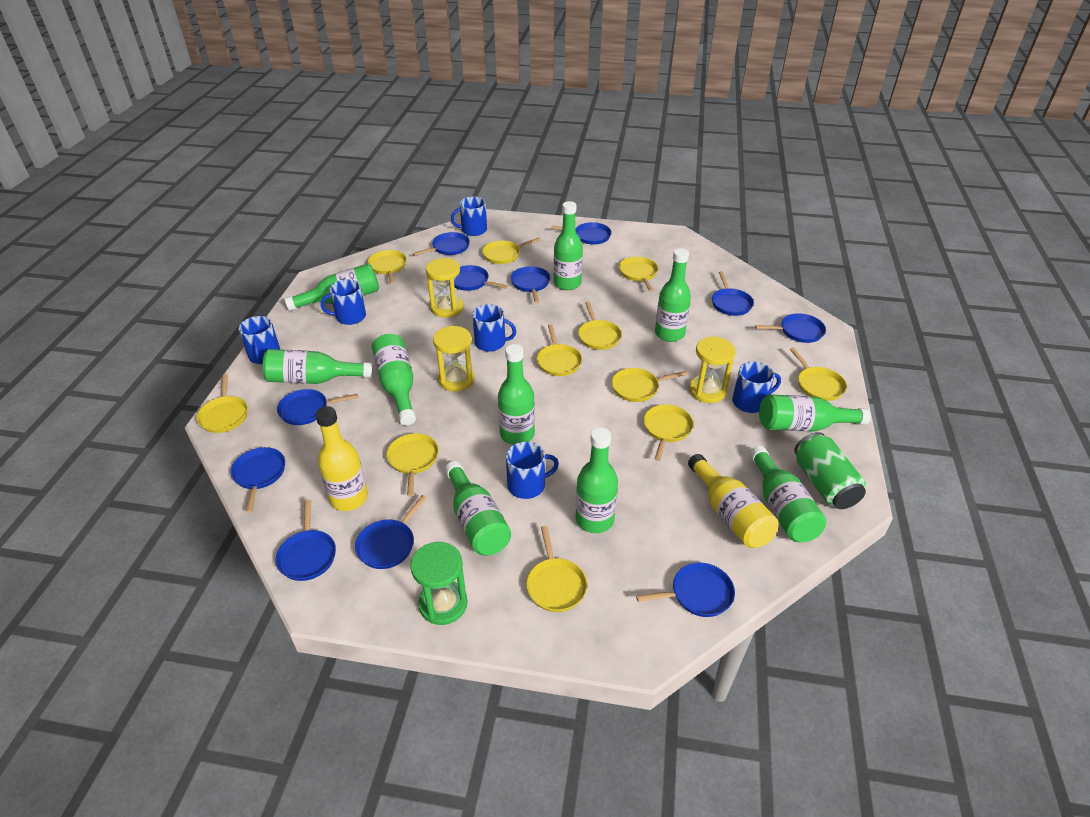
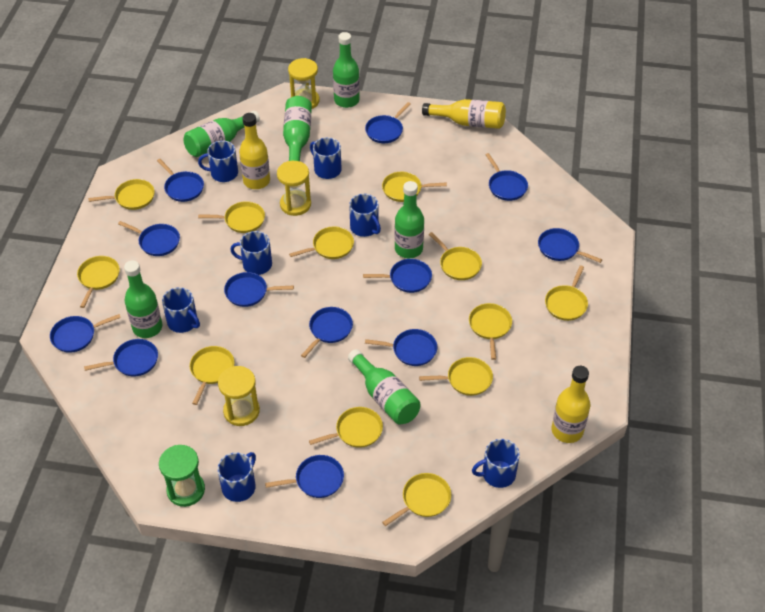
blue mug: [238,316,280,364] [321,279,366,325] [451,197,487,236] [472,304,516,352] [506,442,559,499] [732,362,781,413] = 6 -> [162,287,200,333] [198,141,238,182] [217,452,256,502] [230,231,272,275] [310,137,341,179] [349,194,381,237] [472,439,520,488] = 7
blue pan: [230,447,285,513] [276,499,336,581] [277,389,358,425] [355,495,427,569] [413,232,470,256] [454,265,508,291] [511,266,550,303] [551,222,611,245] [636,563,735,617] [712,271,754,316] [755,313,826,343] = 11 -> [50,314,121,353] [84,339,158,377] [118,221,180,256] [157,159,204,202] [224,272,294,307] [265,455,344,498] [301,307,353,358] [363,259,432,293] [365,102,411,143] [365,329,437,366] [486,153,528,201] [538,228,602,263] = 12
green bottle: [263,349,372,384] [285,264,379,311] [372,334,416,425] [445,461,511,556] [498,344,535,445] [554,201,583,290] [576,427,618,533] [655,248,691,342] [750,446,826,542] [759,394,871,432] = 10 -> [124,261,163,338] [184,111,260,157] [283,96,312,161] [333,32,360,108] [348,349,420,424] [394,181,424,258] = 6
green can: [794,432,866,509] = 1 -> none = 0
yellow bottle: [315,406,368,511] [688,454,779,548] = 2 -> [239,113,270,189] [422,99,506,129] [552,366,590,443] = 3
yellow pan: [197,374,248,433] [368,250,407,284] [386,433,439,497] [482,237,541,264] [526,526,587,612] [537,324,582,376] [578,302,622,350] [612,368,687,402] [619,257,658,292] [644,404,694,461] [790,347,847,401] = 11 -> [77,256,120,308] [88,179,155,210] [190,346,235,405] [198,201,265,233] [289,226,354,259] [309,407,383,448] [382,172,447,202] [382,473,451,526] [419,357,493,396] [429,232,482,280] [469,303,512,360] [545,265,588,321] = 12

